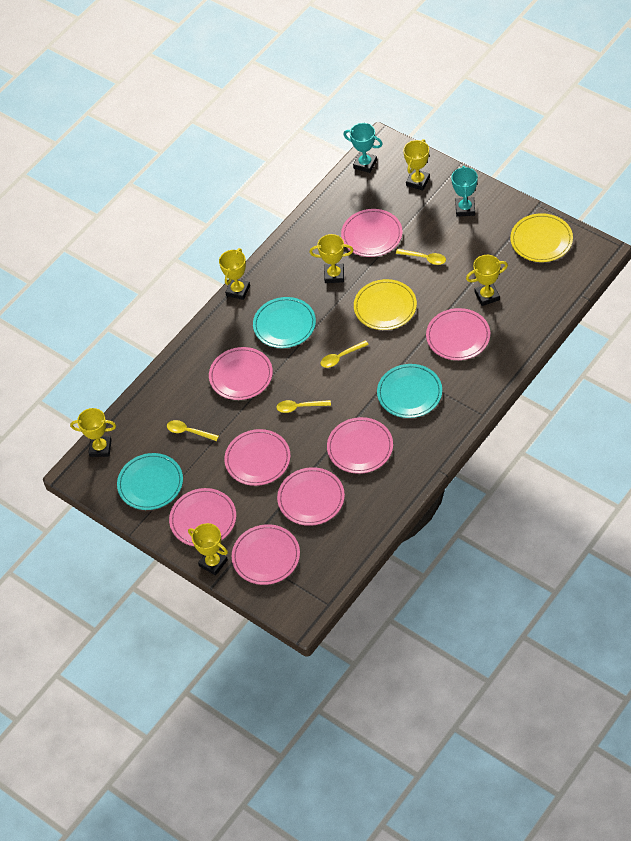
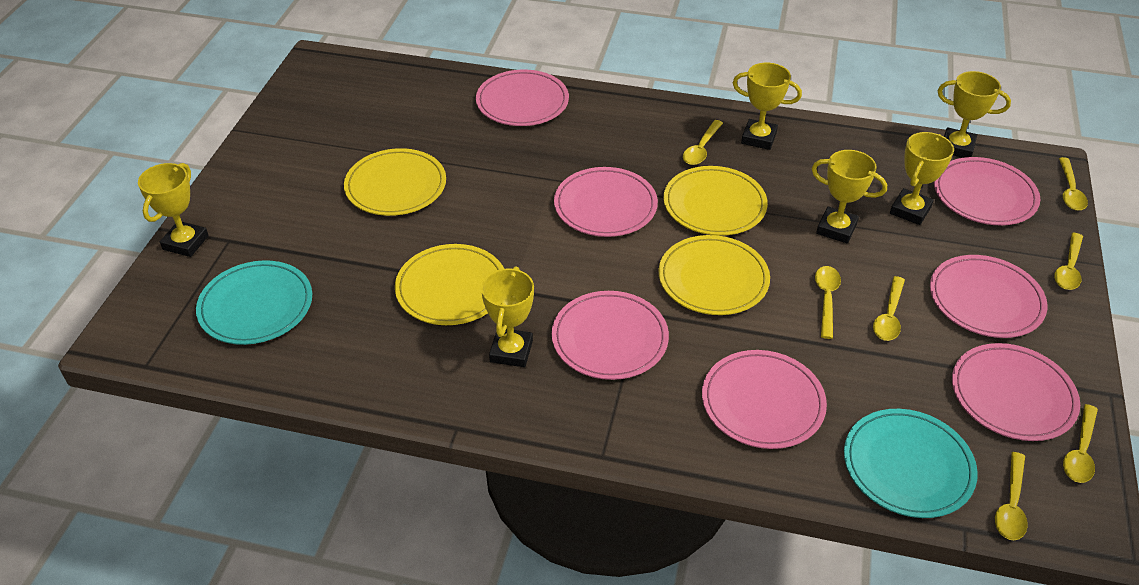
pink plate: [169,488,236,546] [209,347,273,400] [224,429,291,486] [232,524,300,585] [277,467,345,526] [327,417,393,474] [341,209,402,257] [426,308,490,360] = 8 -> [476,70,569,126] [552,291,669,380] [554,167,658,237] [702,350,827,449] [930,255,1048,338] [934,157,1040,225] [952,343,1080,441] = 7
turquoise plate: [117,453,183,510] [253,297,316,348] [377,364,442,418] = 3 -> [196,260,312,345] [844,409,978,518] = 2
turquoise trophy: [343,123,383,173] [451,166,478,217] = 2 -> none = 0
yellow plate: [354,279,417,330] [510,213,573,262] = 2 -> [344,148,446,216] [395,244,504,325] [659,235,770,315] [663,166,768,236] = 4
yellow spoon: [167,420,219,441] [276,400,331,413] [321,340,369,368] [396,249,446,265] = 4 -> [683,120,723,165] [815,266,841,339] [873,276,905,341] [995,452,1028,540] [1054,233,1083,290] [1059,157,1088,210] [1063,404,1098,483] = 7

